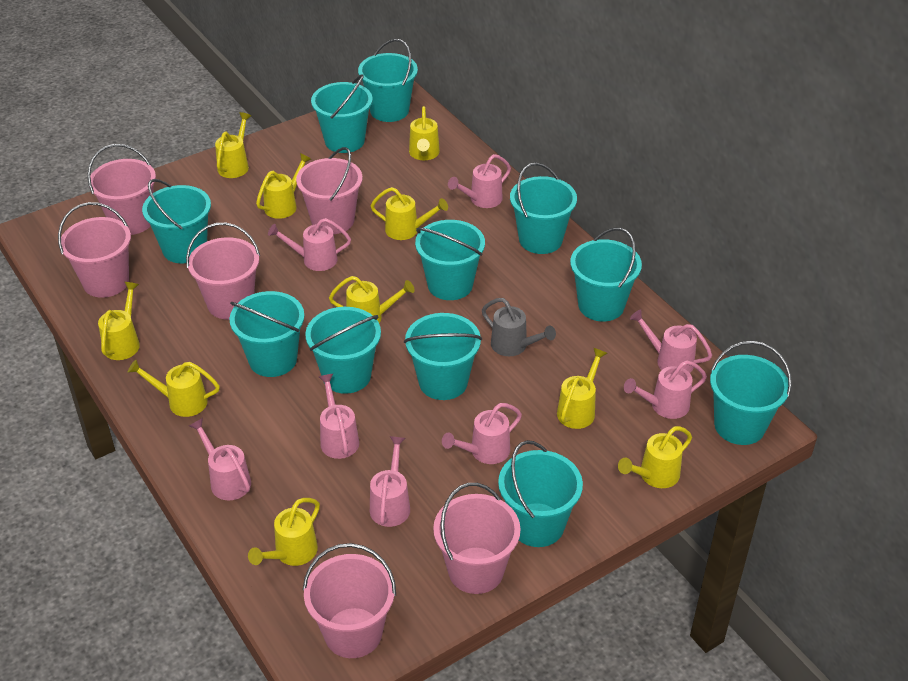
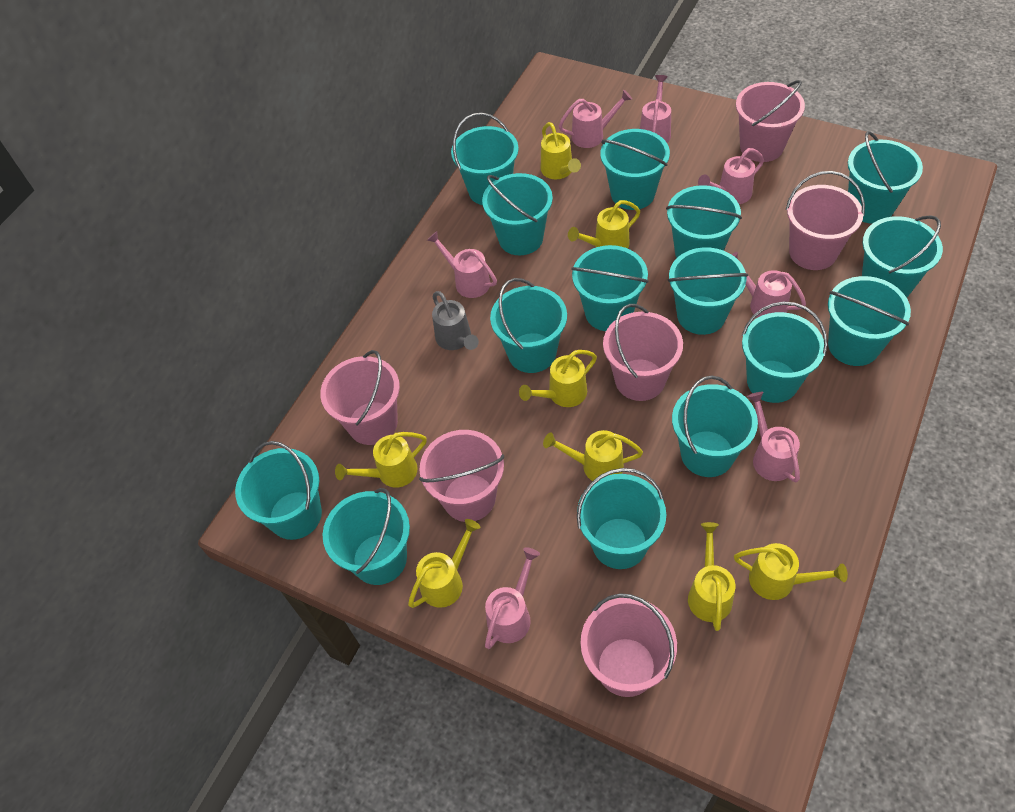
pink watering can: [189,418,251,500] [268,218,351,271] [319,374,359,459] [370,436,410,527] [442,403,522,464] [448,154,511,208] [624,360,707,419] [630,309,712,373] = 8 -> [427,231,497,298] [485,547,540,649] [559,90,632,148] [640,75,671,143] [698,148,764,204] [732,252,806,318] [747,392,800,482] = 7
turquoise bucket: [142,179,211,263] [229,291,304,377] [305,307,381,394] [311,74,373,153] [358,39,418,122] [404,313,482,400] [415,220,485,300] [498,440,583,547] [510,163,577,254] [570,228,642,321] [710,341,792,445] = 11 -> [235,441,322,540] [323,488,410,585] [451,113,519,205] [482,173,553,255] [490,278,567,373] [571,245,649,331] [577,468,666,569] [600,129,670,210] [666,185,742,258] [668,247,748,335] [672,376,758,477] [742,301,827,403] [828,276,911,366] [848,131,923,223] [862,215,943,298] = 15
yellow watering can: [98,282,140,360] [128,360,220,417] [215,112,251,178] [248,498,320,566] [256,153,311,219] [329,276,415,323] [371,187,448,240] [409,106,440,160] [557,348,607,429] [618,426,692,488] = 10 -> [335,432,427,488] [408,519,481,608] [519,350,597,407] [541,122,581,180] [543,430,643,481] [568,200,640,249] [688,522,735,631] [734,543,848,600] = 8

